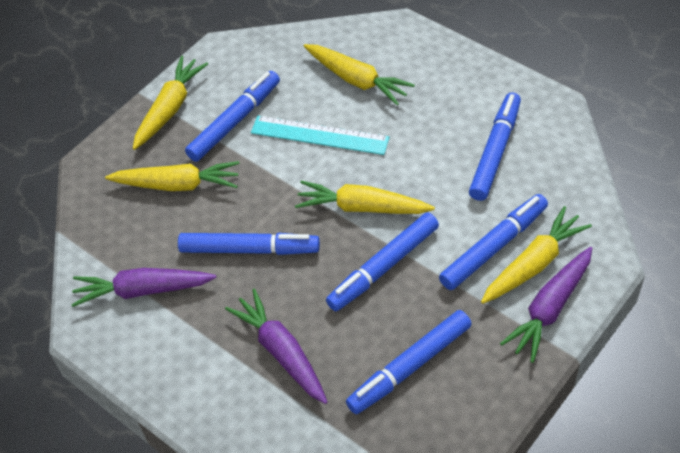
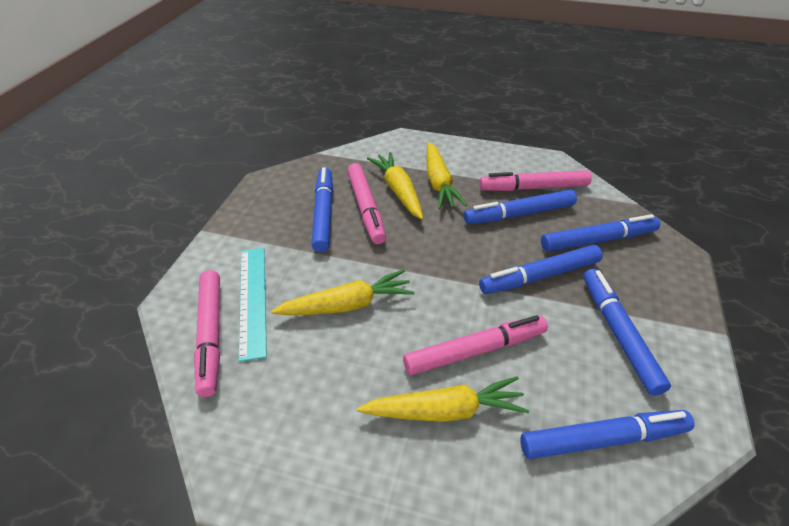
pink marker: none = 0 -> [194,270,220,397] [347,163,386,244] [403,315,548,375] [479,170,592,191] = 4
purple carrot: [72,268,216,307] [225,289,328,404] [500,247,592,363] = 3 -> none = 0
yellow carrot: [105,161,240,191] [133,56,208,150] [295,181,435,214] [303,44,415,105] [481,206,592,304] = 5 -> [271,269,415,315] [357,376,529,422] [367,152,423,220] [427,142,467,209] = 4

